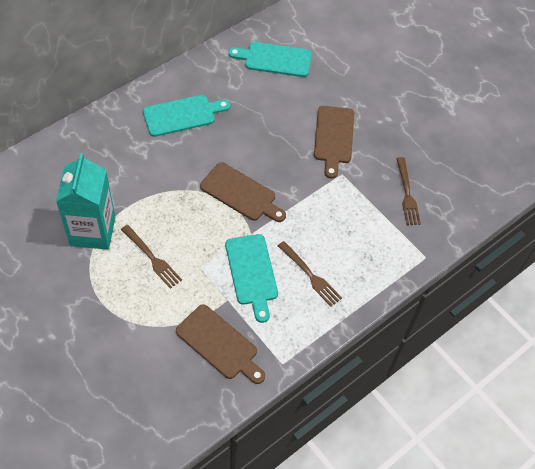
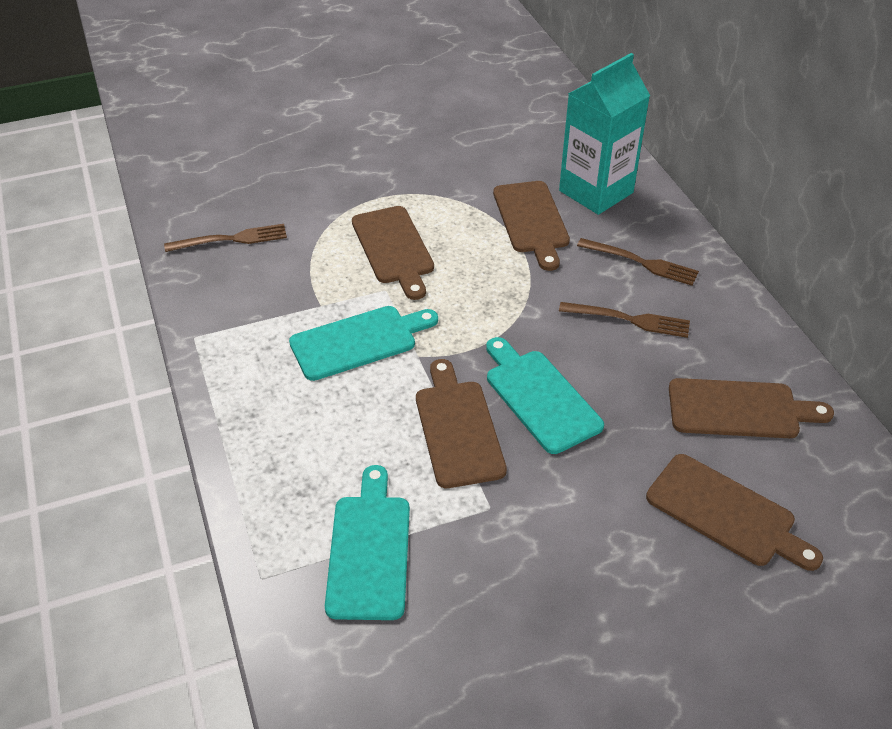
brown cutting board: [176,304,265,384] [200,162,286,222] [314,106,354,179] = 3 -> [352,206,434,300] [416,359,507,488] [493,181,570,271] [646,454,823,571] [669,378,834,438] = 5

